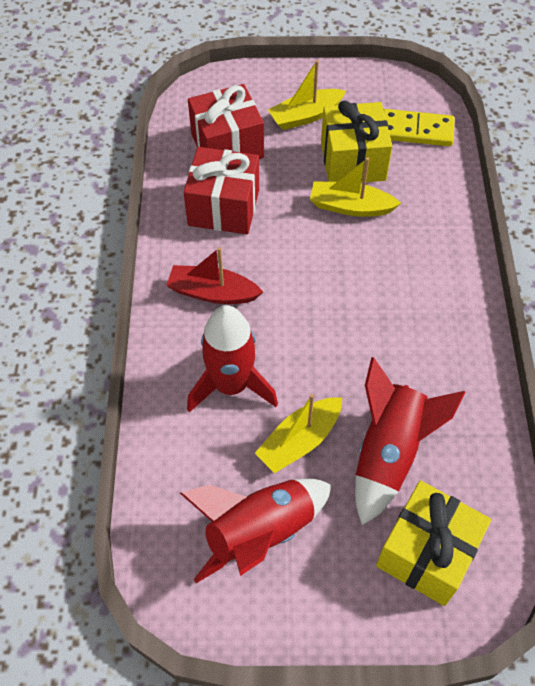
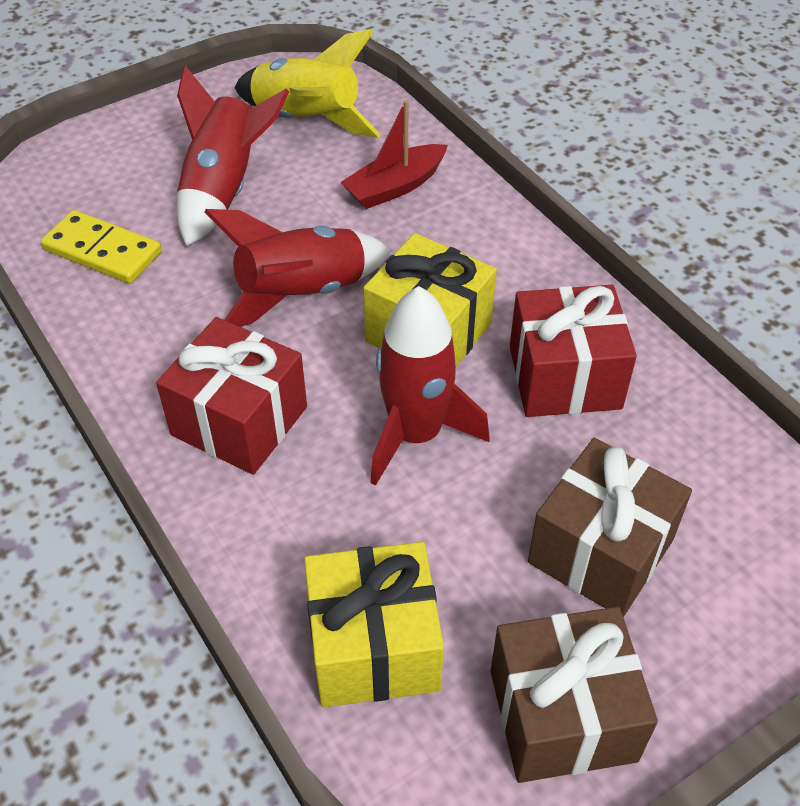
brown gift: none = 0 -> [491,606,658,783] [528,438,692,617] = 2
yellow boat: [255,394,342,473] [268,60,346,130] [310,157,401,217] = 3 -> none = 0
yellow rocket: none = 0 -> [234,29,380,138] = 1

